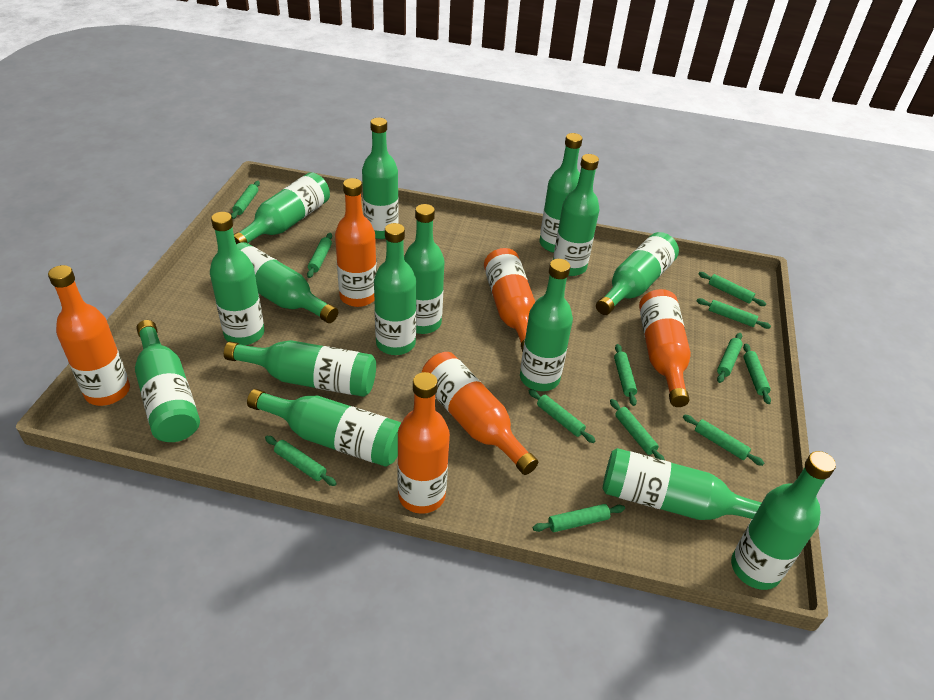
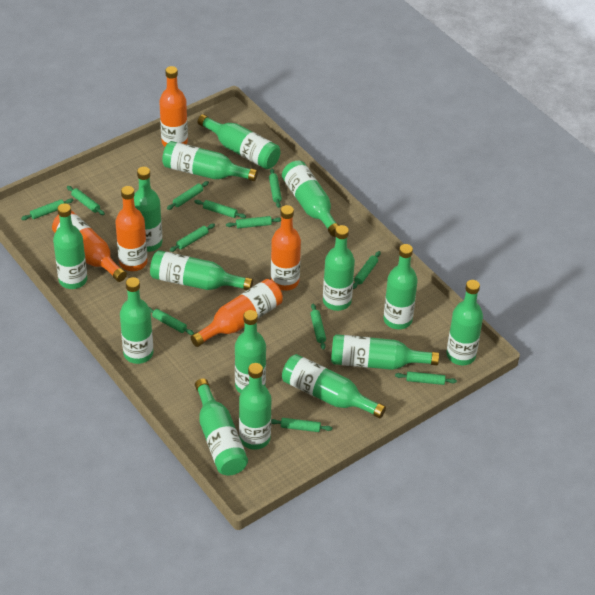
orange bottle: [48,265,130,406] [335,178,377,307] [397,372,450,514] [421,352,538,475] [484,248,535,352] [639,289,691,407] = 6 -> [52,211,127,282] [115,186,147,271] [159,66,188,146] [190,279,283,347] [271,205,301,291] = 5

